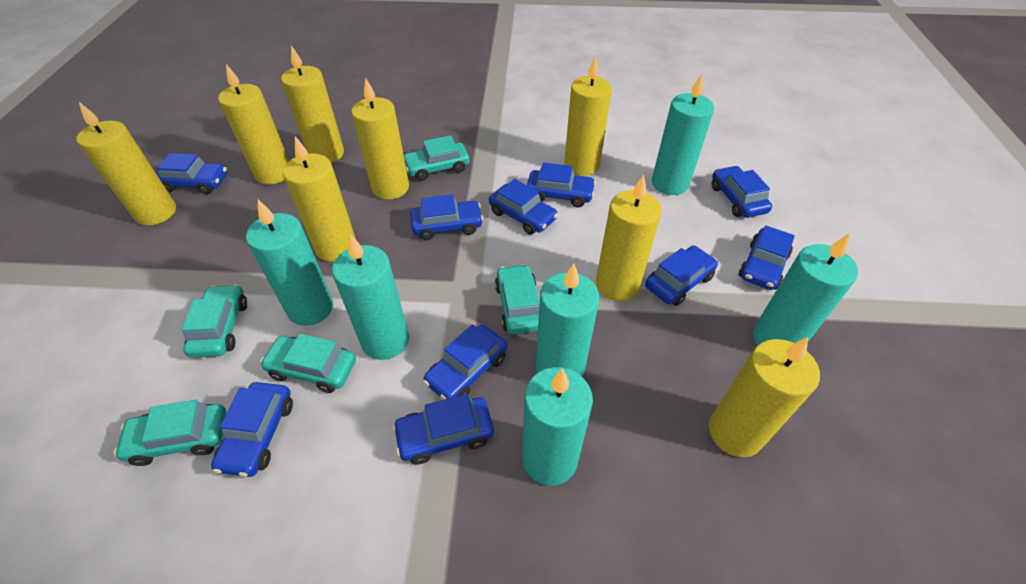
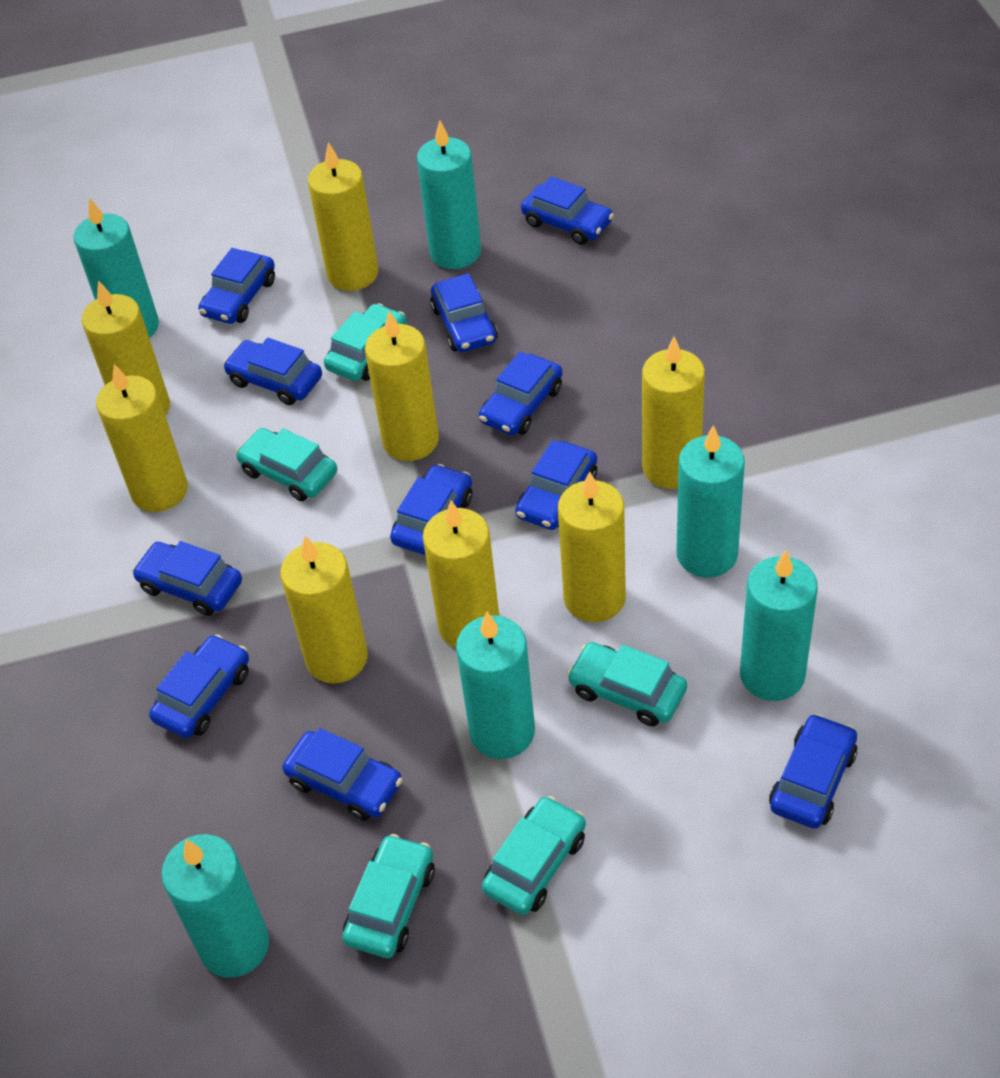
blue car: [156,153,227,194] [211,382,293,477] [392,394,494,465] [410,195,483,240] [423,324,508,400] [489,179,558,234] [527,162,596,207] [645,246,718,306] [712,166,772,218] [739,226,795,290] = 10 -> [132,541,242,616] [149,635,249,738] [198,248,275,324] [223,338,322,405] [282,728,403,821] [390,464,473,555] [430,273,498,352] [479,351,563,435] [515,440,597,530] [521,176,614,245] [769,714,858,829] = 11

